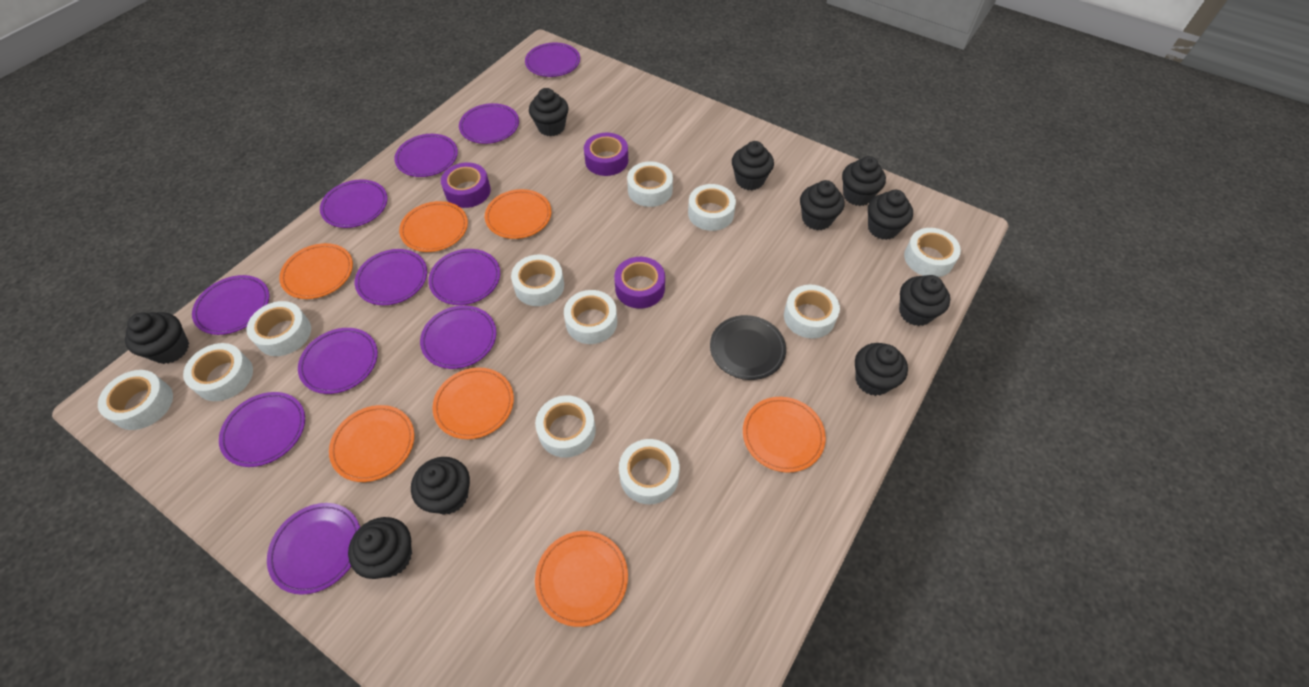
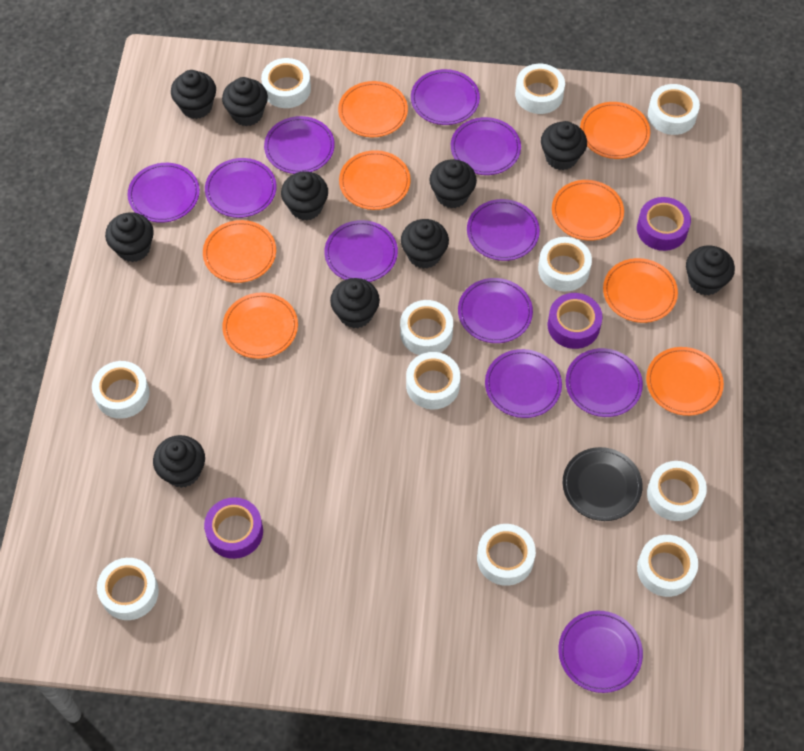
orange plate: [279,243,353,299] [329,405,414,482] [399,201,468,252] [432,367,514,439] [485,189,551,239] [535,531,628,627] [743,397,826,473] = 7 -> [203,220,276,283] [222,293,298,359] [338,81,408,137] [339,150,411,210] [552,180,624,241] [580,102,650,159] [603,258,678,323] [646,347,724,416] = 8

